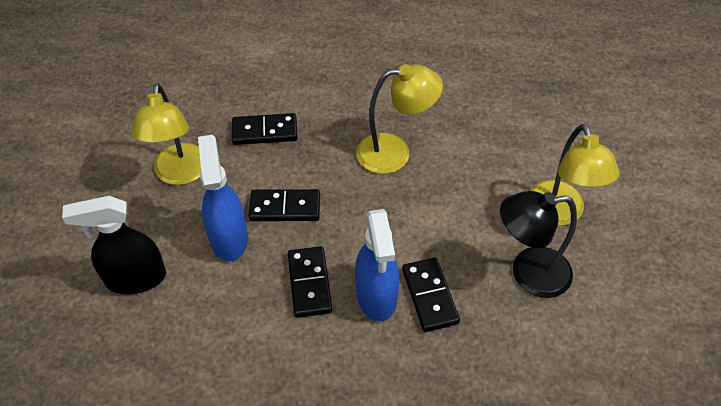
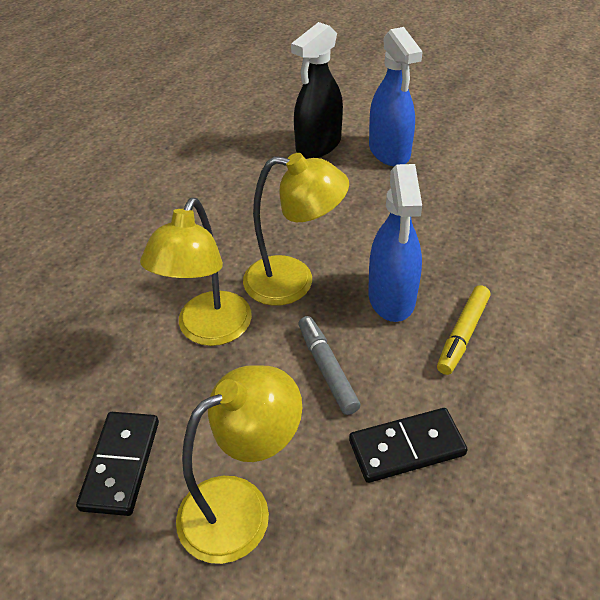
black domino: [232,113,297,145] [249,189,320,221] [288,246,332,318] [402,258,460,332] = 4 -> [76,412,159,516] [349,408,468,483] = 2
black lamp: [500,191,577,298] = 1 -> none = 0
grey marker: none = 0 -> [298,316,360,415] = 1
yellow marker: none = 0 -> [437,285,490,375] = 1

